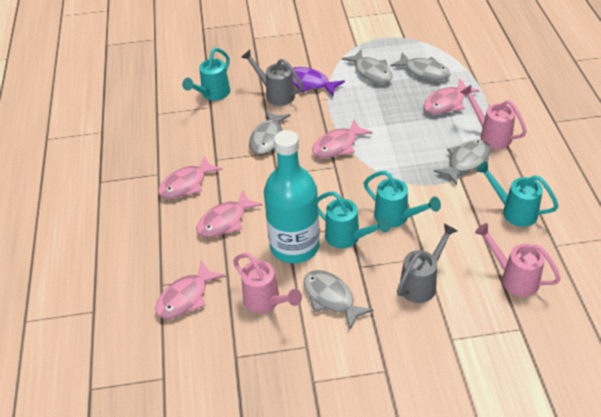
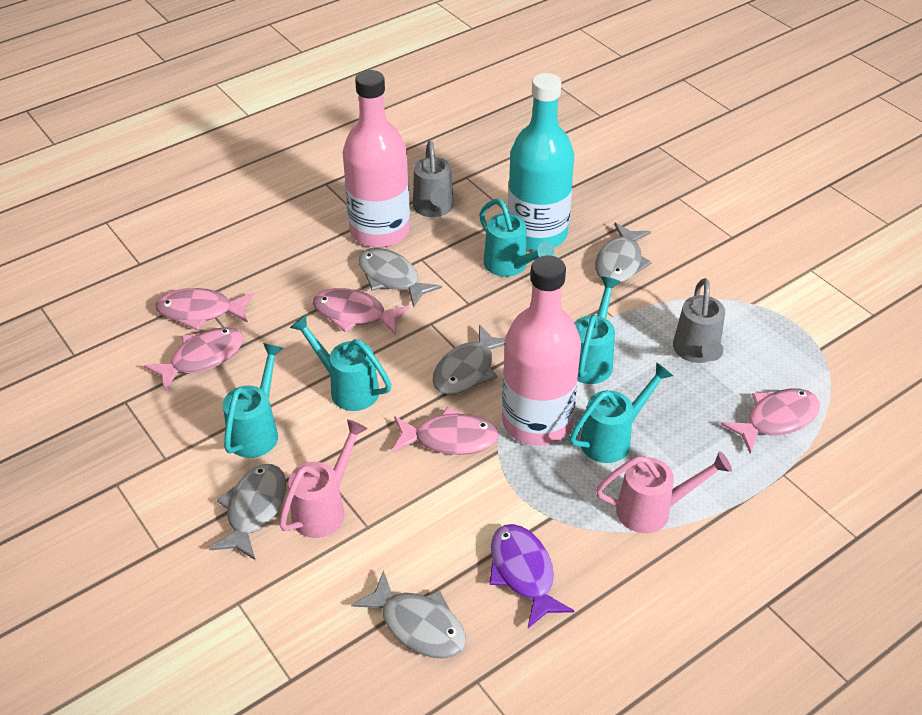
pink bottle: none = 0 -> [343,70,410,248] [502,256,581,446] = 2
pink watering can: [233,253,302,313] [460,85,527,149] [475,223,561,297] = 3 -> [279,419,368,538] [596,451,732,533] = 2
turquoise watering can: [182,48,230,101] [318,191,390,248] [364,171,441,227] [476,161,559,227] = 4 -> [223,343,283,458] [290,314,392,411] [479,199,554,277] [569,362,673,463] [574,277,621,384] = 5

